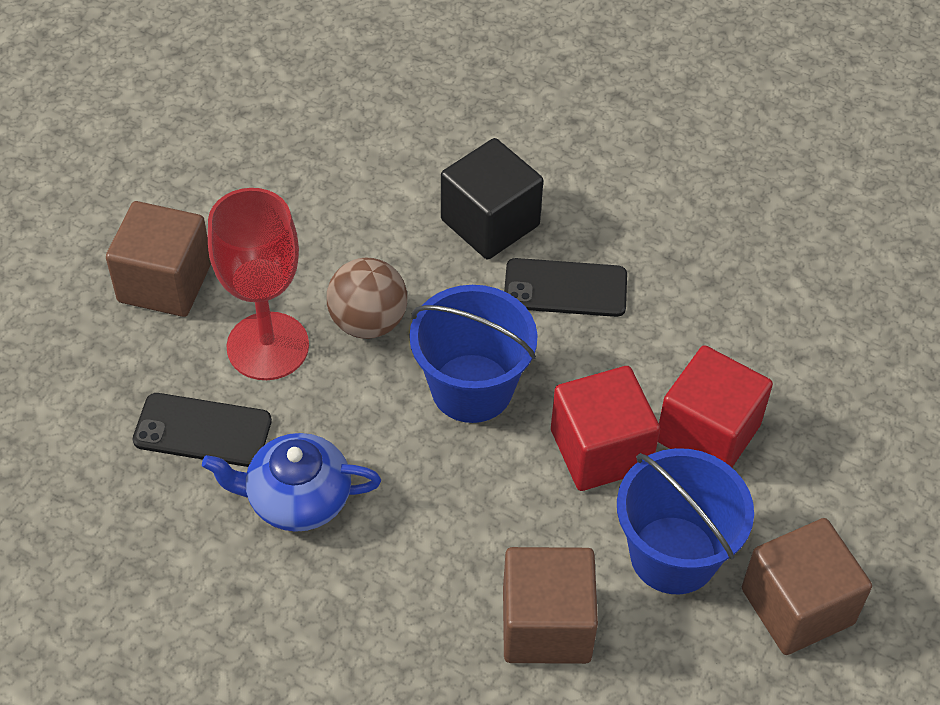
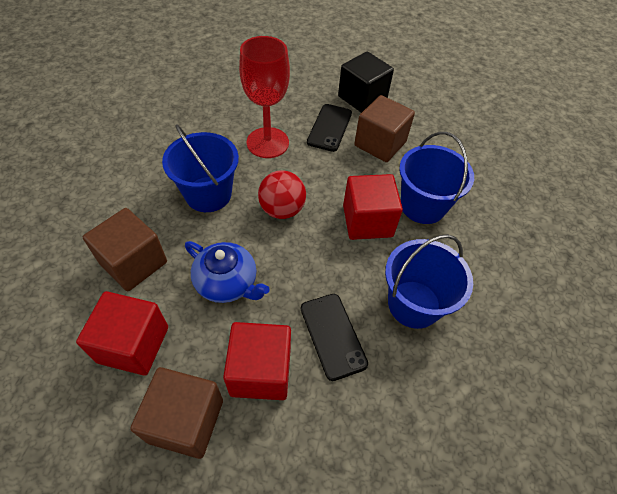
blue bucket: [410,285,538,423] [617,448,754,594] = 2 -> [162,124,239,212] [385,234,473,329] [399,132,474,224] = 3
brown ball: [327,258,407,339] = 1 -> none = 0
red ball: none = 0 -> [258,170,306,219] = 1
red cube: [551,366,660,491] [658,345,773,467] = 2 -> [76,291,168,375] [223,322,291,400] [343,174,403,240] = 3

